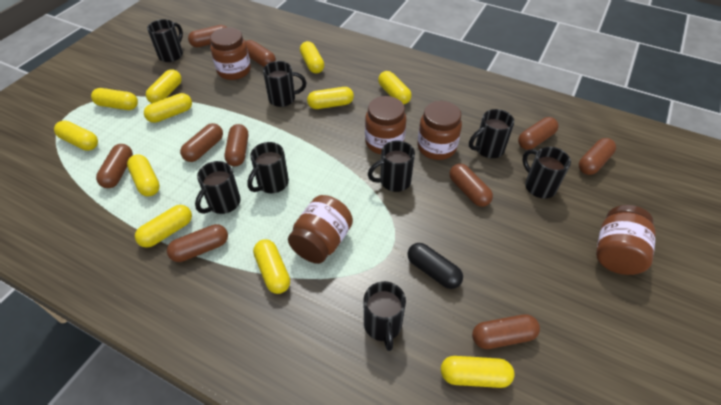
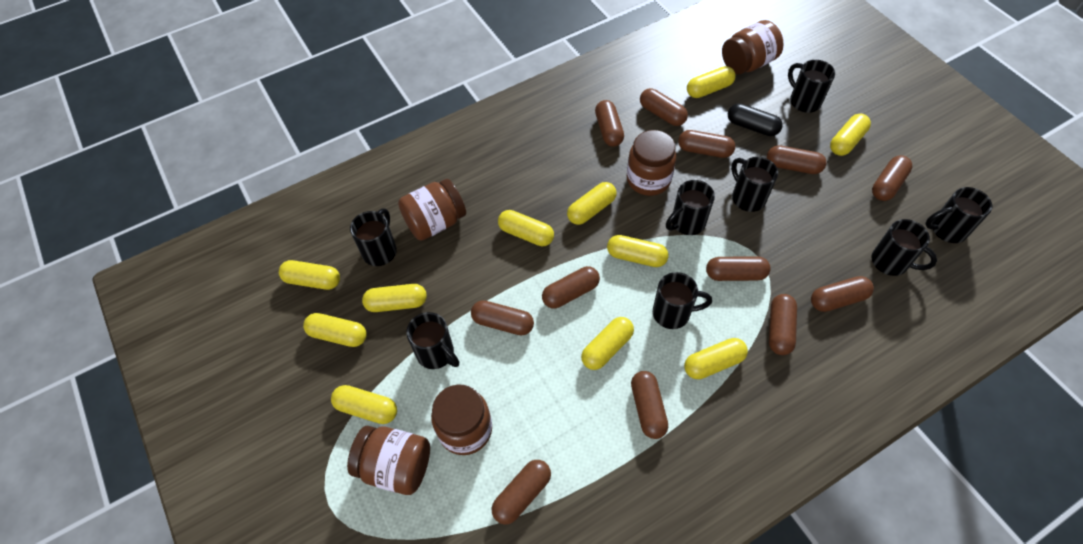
brown capsule: [96,144,133,188] [167,224,228,262] [180,123,223,162] [188,25,226,47] [224,124,248,166] [245,40,276,67] [449,164,493,207] [472,314,540,349] [518,117,559,150] [579,138,616,175] = 10 -> [471,300,534,335] [492,460,551,525] [542,266,600,308] [595,100,624,147] [631,371,668,439] [640,88,688,126] [678,130,735,158] [706,256,771,281] [767,145,827,174] [769,294,797,355] [811,276,874,312] [872,155,912,201] = 12

